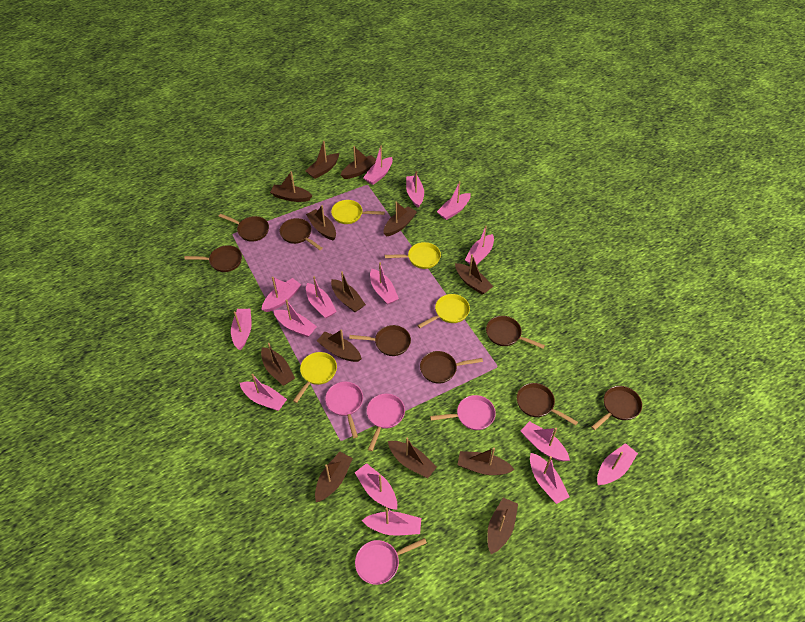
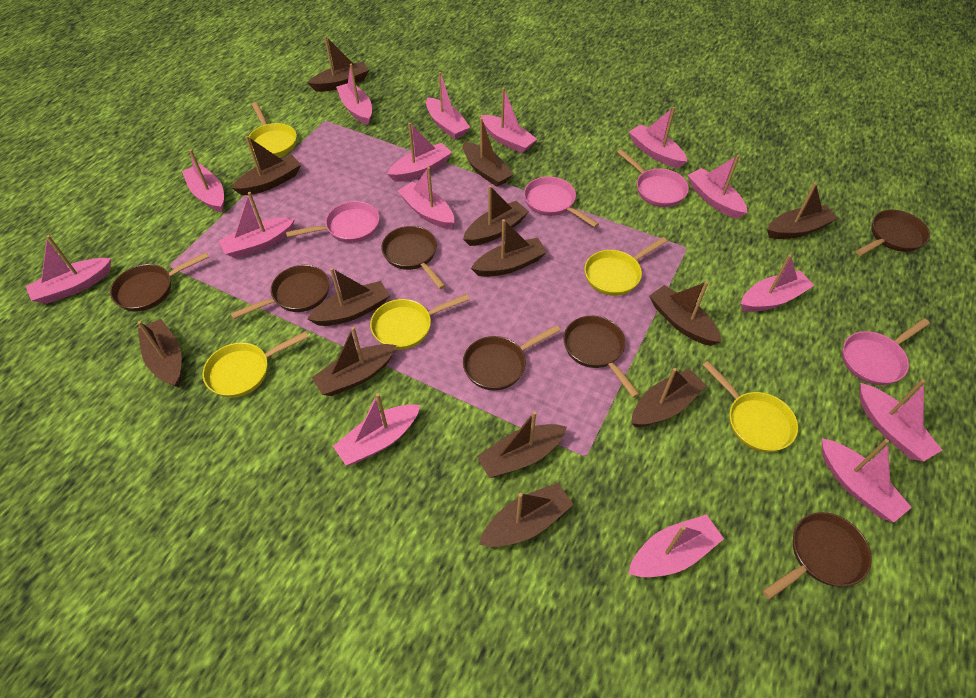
brown pan: [184,245,242,272] [219,214,269,242] [280,218,323,250] [349,325,411,356] [420,351,483,384] [486,316,545,349] [517,383,578,425] [591,386,642,430] = 8 -> [110,252,209,311] [231,265,329,319] [381,226,446,289] [463,325,561,391] [563,316,640,398] [762,512,872,600] [856,210,930,256] = 7
yellow pan: [293,352,337,403] [331,200,385,224] [385,242,441,269] [417,294,470,328] = 4 -> [203,332,308,398] [249,102,297,157] [370,294,470,350] [584,237,667,296] [703,361,798,452] = 5

